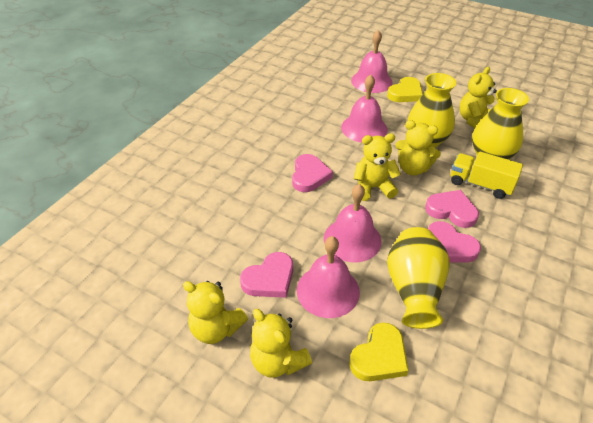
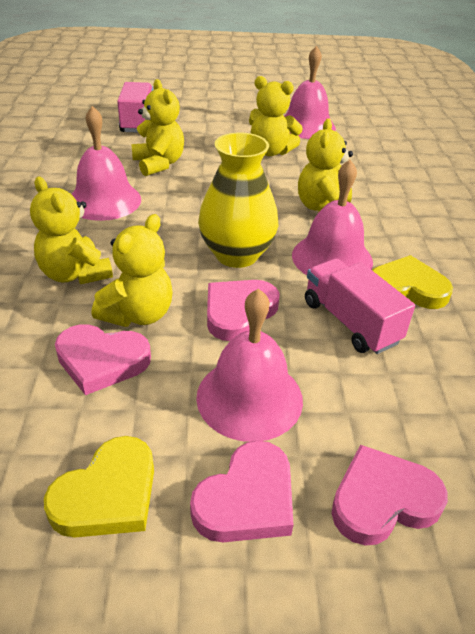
pink truck: none = 0 -> [117,82,153,133] [305,259,415,354] = 2
yellow truck: [451,151,523,199] = 1 -> none = 0
yellow vase: [387,227,450,329] [408,73,456,148] [472,88,529,160] = 3 -> [198,132,278,268] = 1

